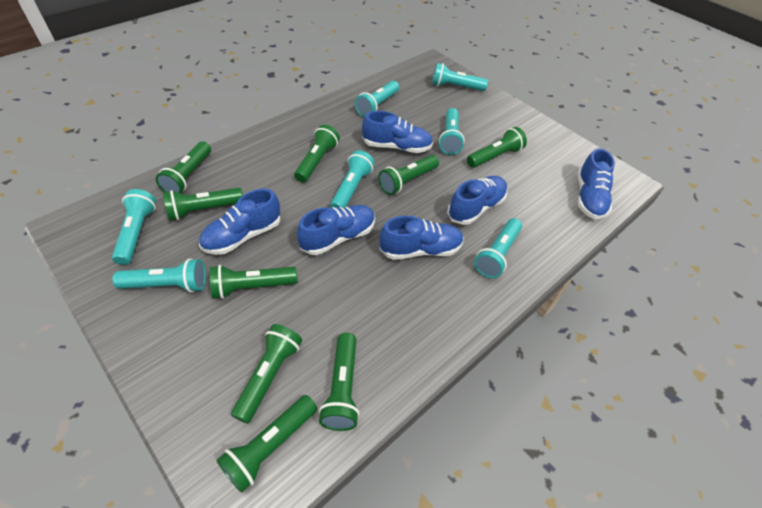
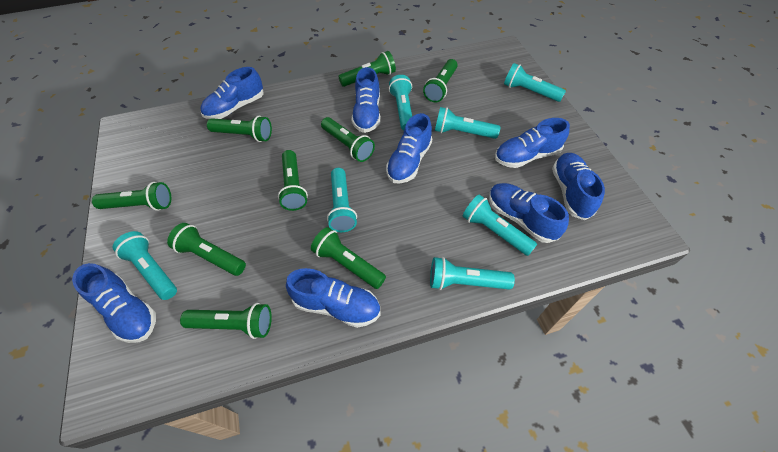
blue shoe: [199,189,280,255] [297,205,375,255] [362,111,433,153] [379,216,464,260] [447,176,508,225] [578,149,615,219] = 6 -> [72,263,156,343] [200,67,264,119] [286,268,381,328] [352,67,381,133] [386,113,432,184] [489,183,569,243] [495,118,570,168] [552,153,605,220] = 8

